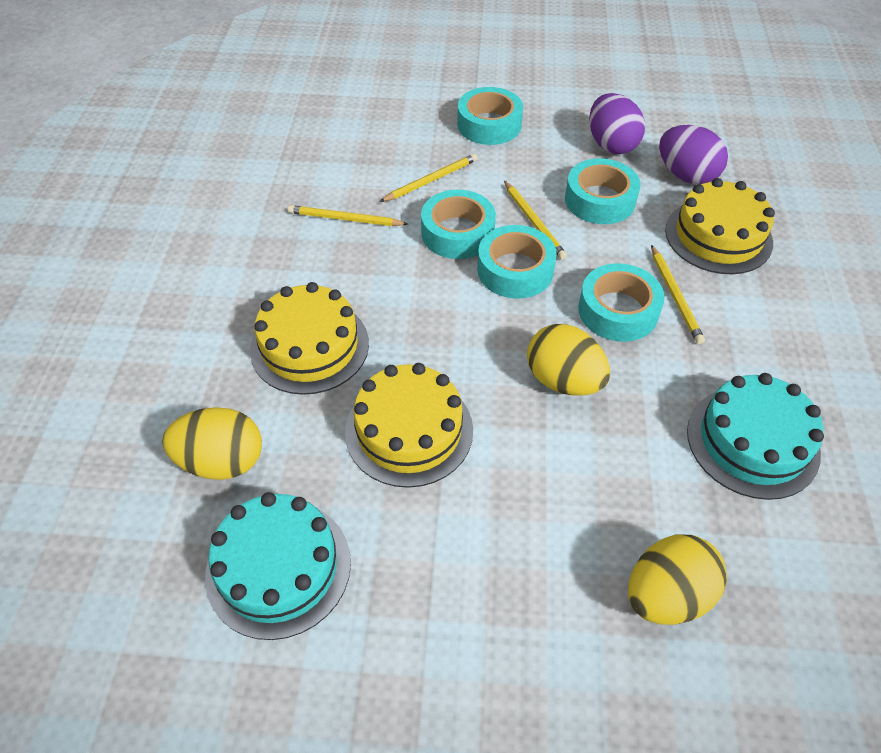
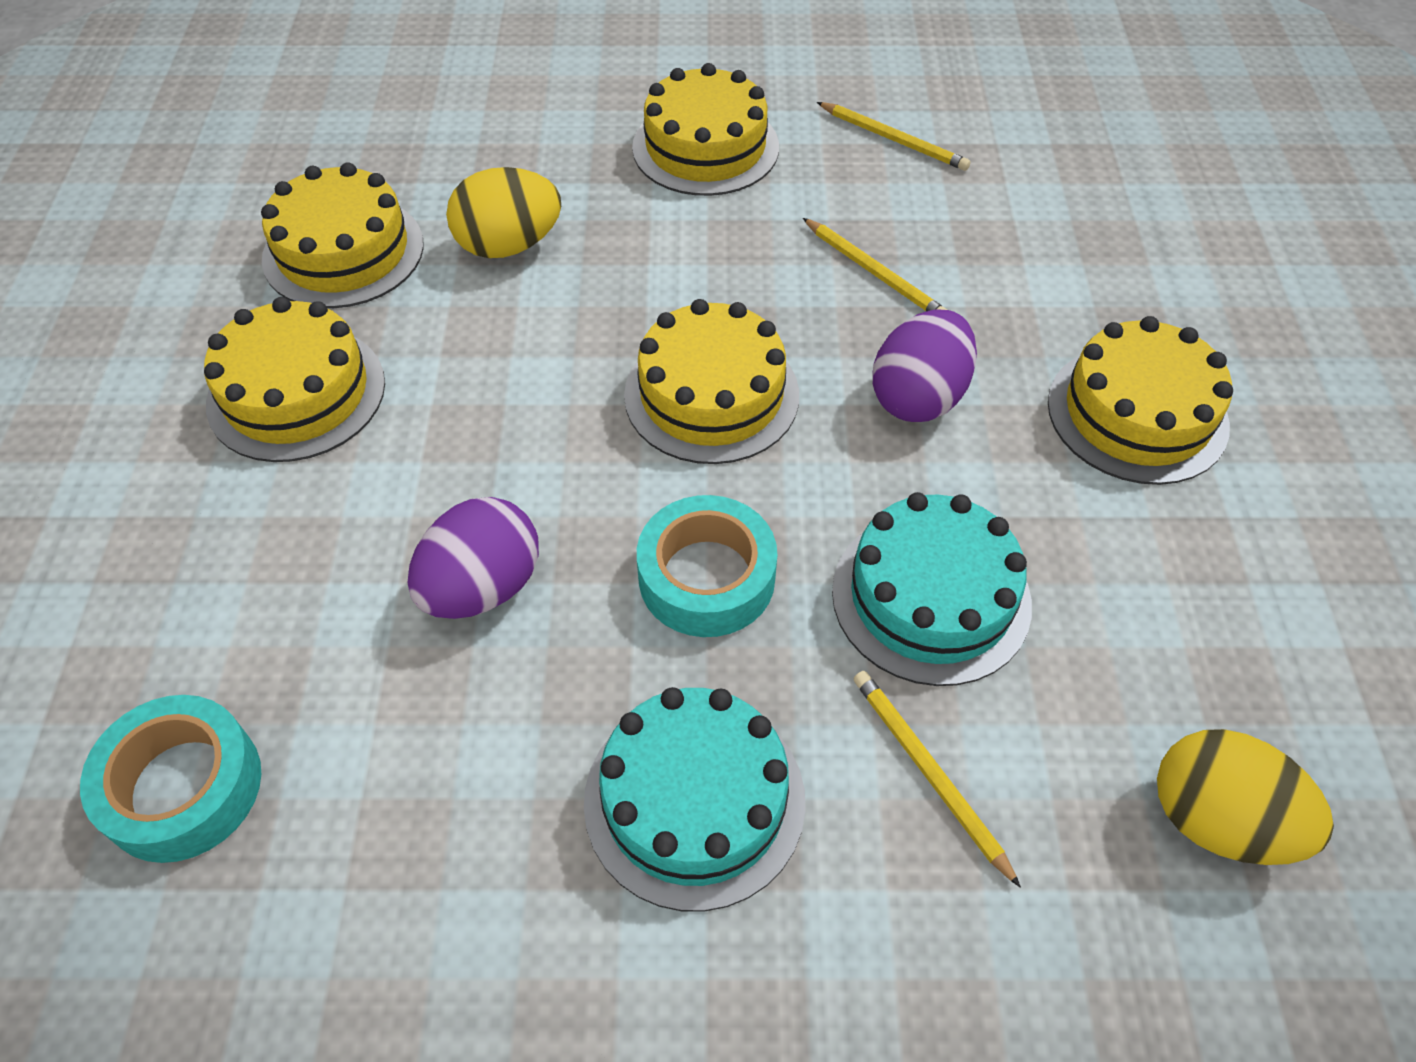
turquoise tape: [421,190,496,259] [457,87,523,145] [477,225,557,299] [565,158,640,224] [578,263,665,342] = 5 -> [80,695,261,863] [637,495,777,637] = 2
yellow cake: [250,282,369,395] [345,363,473,488] [665,178,775,274] = 3 -> [204,297,385,462] [261,162,424,308] [624,299,799,464] [632,63,779,196] [1048,316,1233,485] = 5
yellow egg: [162,407,262,480] [527,324,610,396] [628,534,727,625] = 3 -> [446,167,561,258] [1157,729,1334,865] = 2
yellow pencil: [288,205,408,226] [380,154,478,202] [504,181,567,260] [651,245,705,344] = 4 -> [803,218,947,311] [817,102,971,171] [853,671,1021,888] = 3

